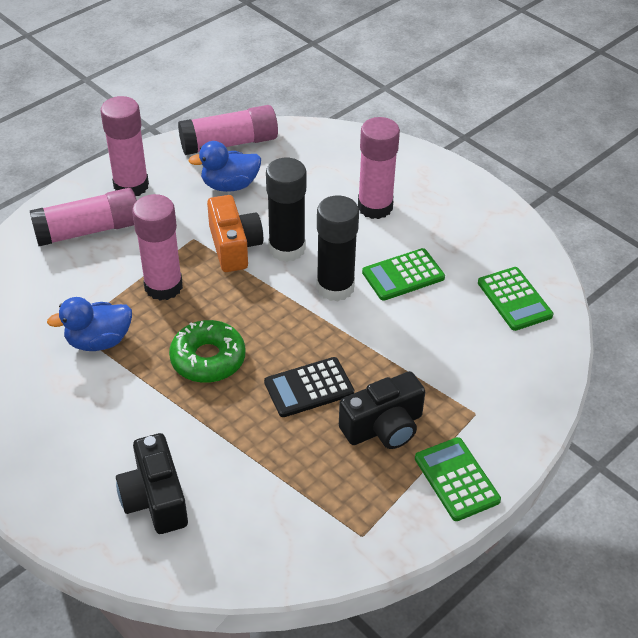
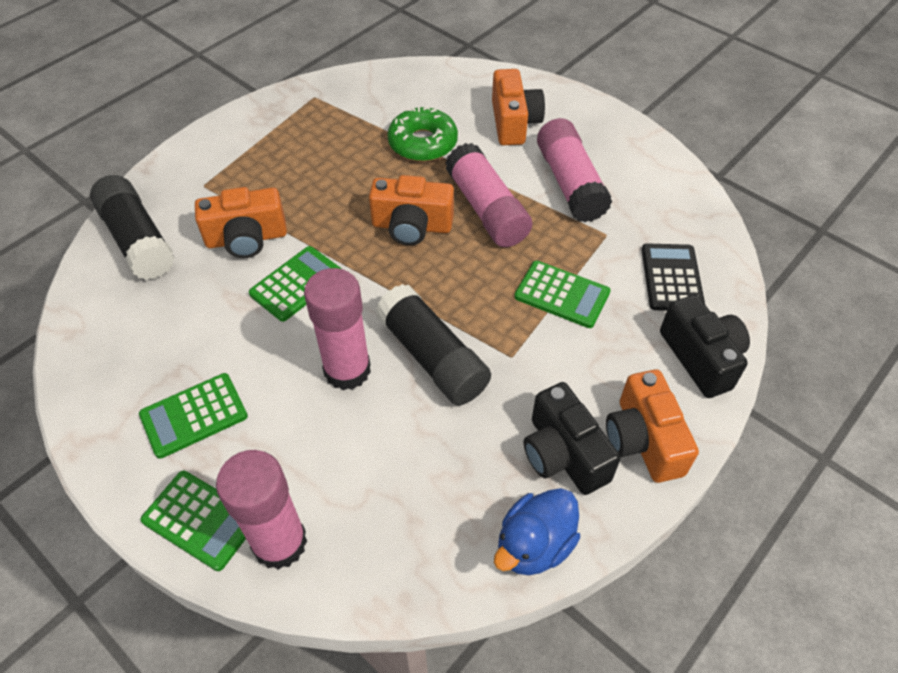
blue duck: [47,297,132,351] [188,141,261,192] = 2 -> [494,488,580,575] = 1
green calculator: [362,248,445,301] [415,437,501,521] [478,267,553,331] = 3 -> [139,373,248,459] [140,470,246,571] [249,246,342,322] [514,261,611,328] = 4
orange camera: [207,195,263,272] = 1 -> [195,187,287,258] [369,175,454,245] [492,69,545,145] [606,369,699,483] = 4
pink glue stick: [30,188,137,246] [100,96,149,196] [132,194,183,301] [178,105,278,155] [358,117,400,219] = 5 -> [216,450,307,570] [304,268,371,390] [445,143,532,247] [537,118,612,222] = 4

